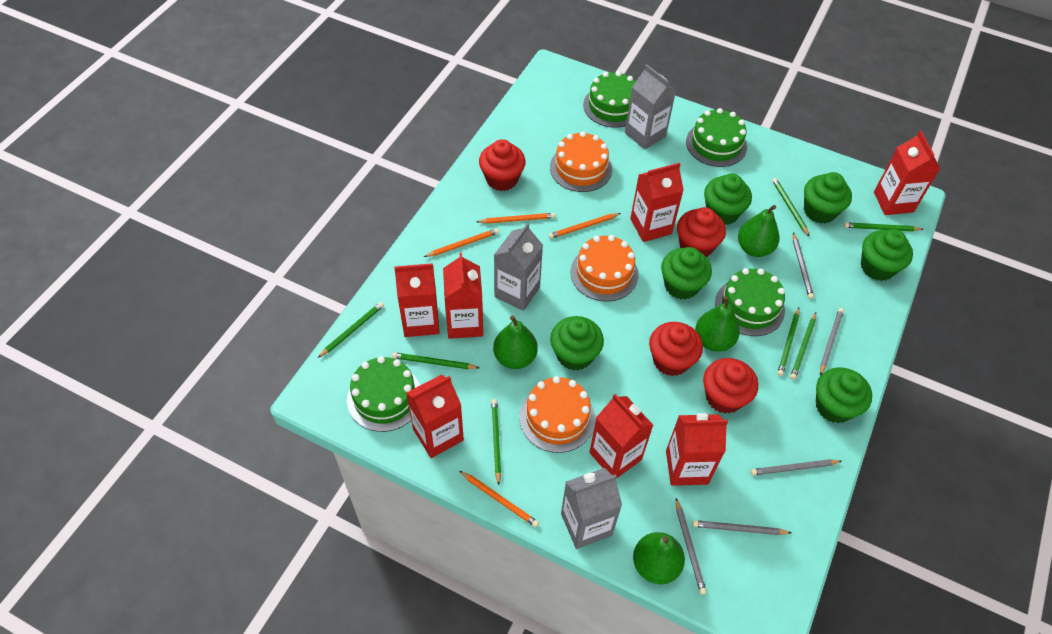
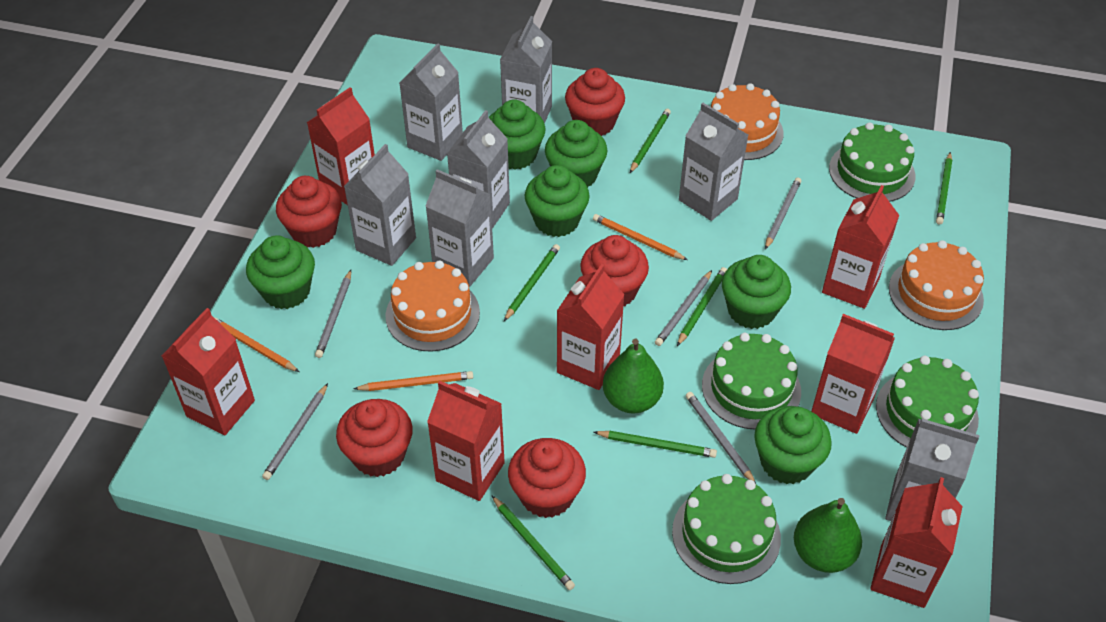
green pear: [493,315,538,369] [633,532,685,584] [695,296,740,352] [738,205,779,257] = 4 -> [603,339,664,414] [794,498,862,573] = 2
green pencil: [318,302,384,358] [392,352,479,369] [491,399,501,485] [772,178,810,237] [777,308,800,376] [790,312,816,380] [844,223,923,231] = 7 -> [492,496,575,590] [504,244,560,321] [594,431,717,458] [630,109,671,173] [677,267,727,346] [936,152,952,224] = 6
grey carton: [494,223,543,311] [561,468,622,549] [625,64,676,150] = 3 -> [344,144,416,266] [399,43,463,161] [425,169,494,286] [447,110,510,229] [500,16,552,124] [679,103,748,221] [885,419,980,521] = 7
orange pencil: [424,228,499,257] [460,471,539,527] [476,213,555,224] [548,213,621,239] = 4 -> [214,317,299,372] [353,371,473,391] [593,214,687,260] = 3
red cupcake: [479,139,526,191] [649,322,703,376] [677,207,726,257] [703,358,758,414] = 4 -> [276,176,342,248] [336,399,413,477] [508,438,586,518] [565,68,625,136] [580,235,649,306] = 5

